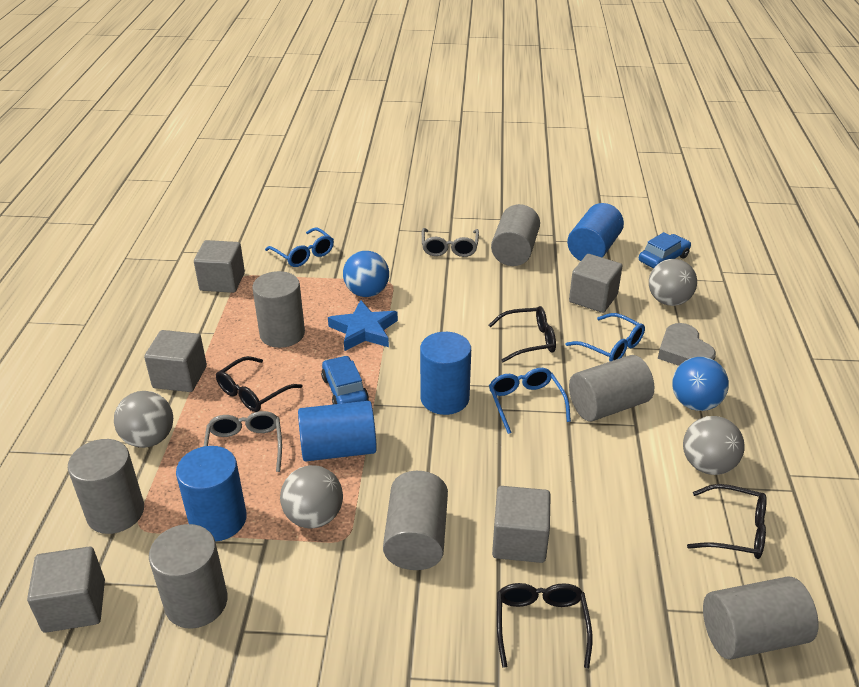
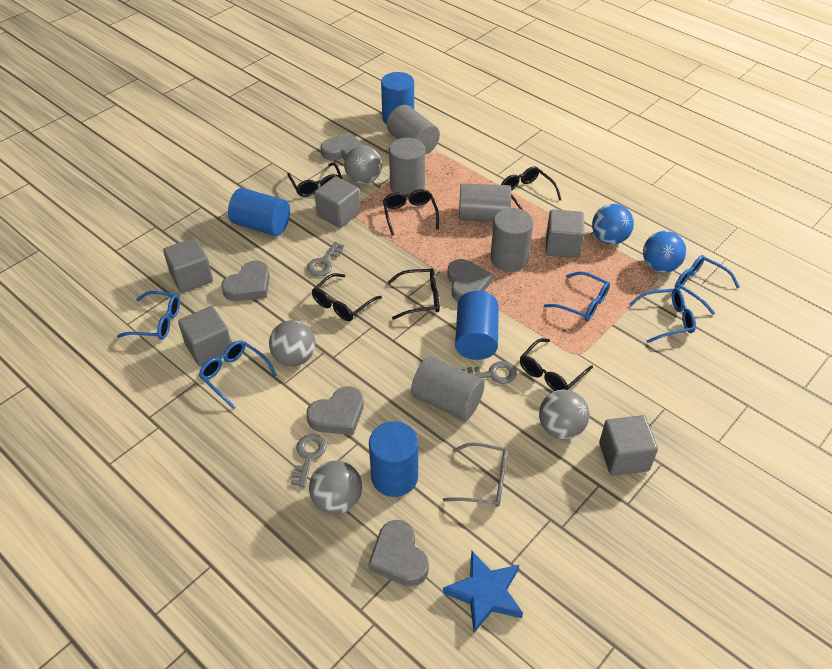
black glasses: [216,356,302,412] [489,306,556,362] [497,583,592,668] [687,484,767,559] = 4 -> [287,163,343,197] [312,273,382,321] [383,189,439,236] [388,268,440,320] [501,166,561,210] [520,338,593,391] = 6
blue car: [321,356,369,404] [639,232,691,268] = 2 -> none = 0
blue glasses: [265,228,334,267] [489,368,571,434] [566,313,645,361] = 3 -> [117,291,180,340] [199,340,277,409] [544,272,610,321] [629,288,696,343] [675,255,740,315] = 5
grey cylinder: [68,439,144,534] [149,524,228,629] [252,271,305,348] [383,471,448,570] [491,204,540,266] [569,355,654,421] [703,577,819,660] = 7 -> [387,105,440,155] [389,138,425,198] [411,356,485,420] [459,183,511,222] [491,208,533,272] = 5
grey glasses: [204,411,282,472] [422,228,479,257] = 2 -> [443,442,508,507] = 1
grey heart: [658,323,716,366] = 1 -> [221,260,270,301] [306,386,364,435] [321,132,365,160] [368,520,429,586] [447,259,493,302] = 5
grey key: none = 0 -> [291,434,327,487] [307,242,344,276] [461,361,517,384] = 3

